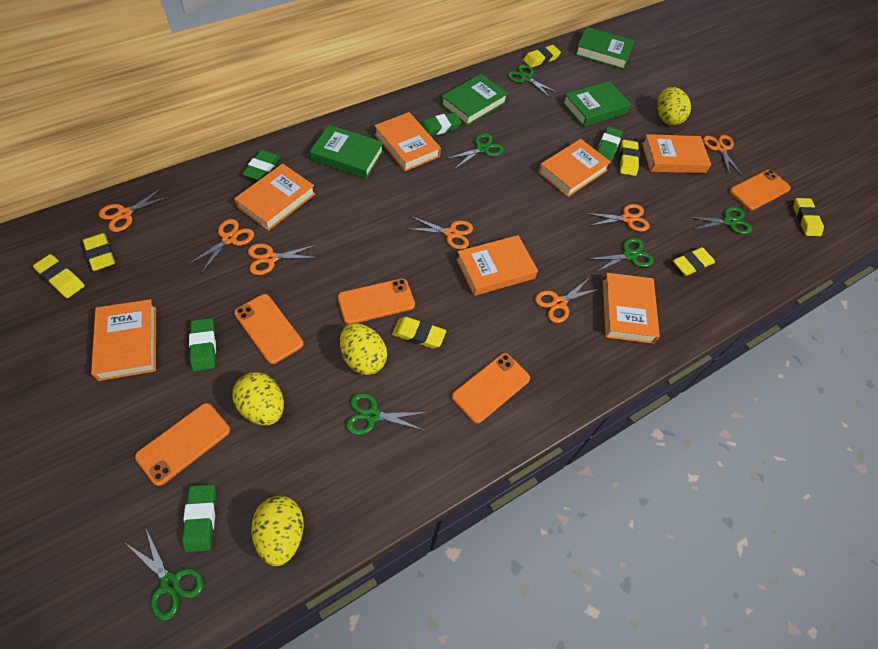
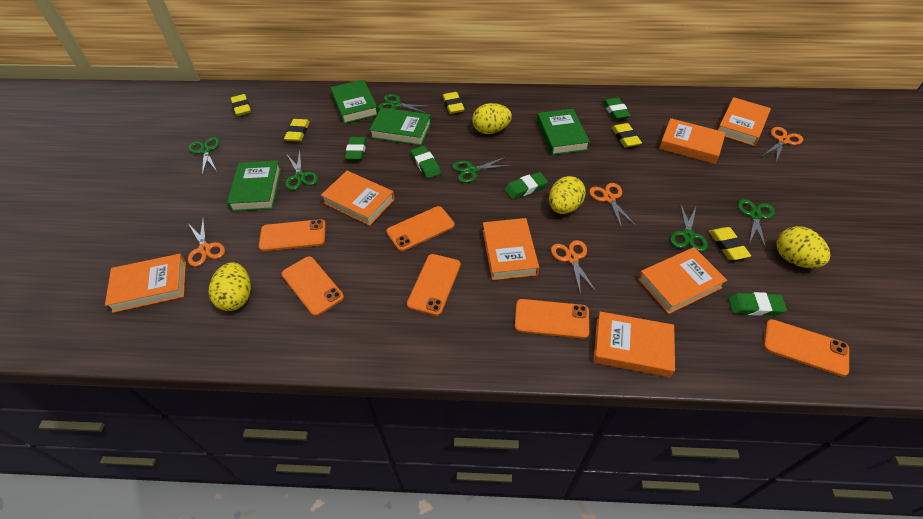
orange phone: [135,403,230,486] [234,294,304,364] [337,278,415,324] [452,353,530,423] [729,170,791,210] = 5 -> [259,219,326,251] [281,256,344,316] [386,206,454,251] [407,254,461,316] [515,299,589,339] [764,319,849,377] = 6
orange scissors: [99,187,171,232] [189,219,254,273] [248,243,319,275] [406,216,473,250] [535,277,599,323] [585,204,650,232] [703,135,743,176] = 7 -> [188,219,225,267] [551,240,596,295] [589,183,636,228] [764,127,803,162] = 4
yellow eraser: [33,254,85,298] [83,233,115,271] [392,317,446,348] [523,45,561,68] [619,140,640,176] [673,247,715,276] [793,198,824,236] = 7 -> [231,94,251,116] [284,119,310,142] [442,92,465,114] [611,123,642,147] [709,227,751,260] = 5

